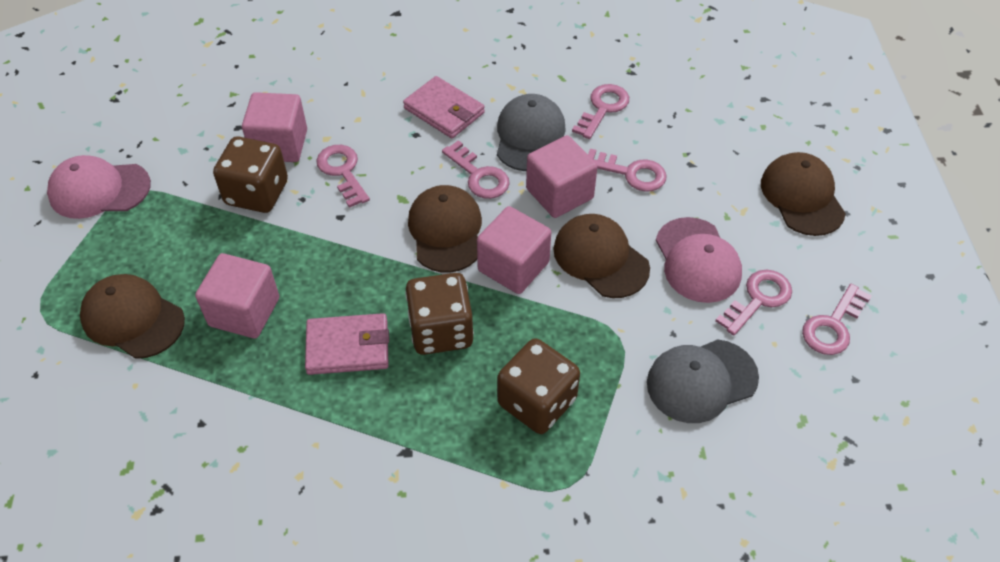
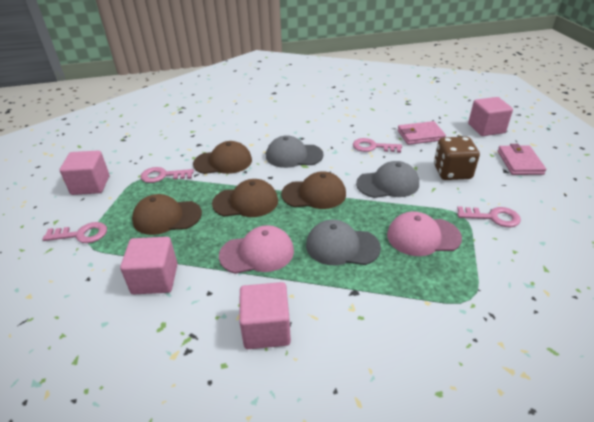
brown dice: [213,136,288,213] [405,273,474,355] [497,338,580,434] = 3 -> [434,137,480,180] = 1
grey cap: [497,94,566,171] [647,339,759,423] = 2 -> [266,135,324,168] [306,220,381,265] [356,161,419,198] = 3
pink key: [316,145,370,208] [442,140,510,199] [572,84,629,139] [588,149,666,192] [715,270,792,335] [802,284,872,355] = 6 -> [42,222,107,243] [141,167,194,183] [353,138,402,153] [457,206,521,227] = 4

